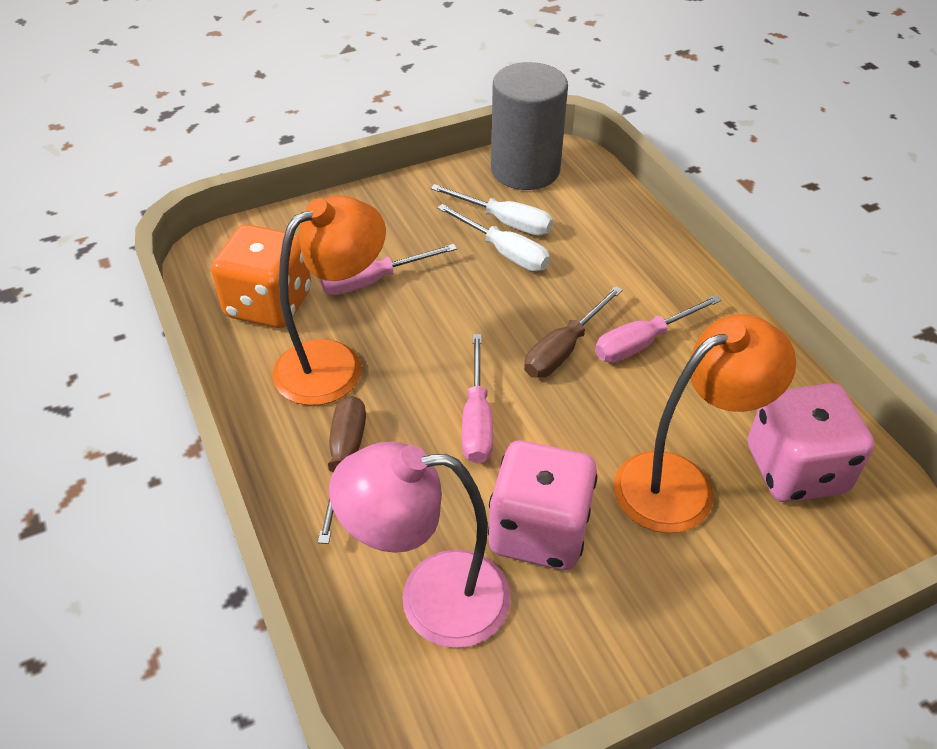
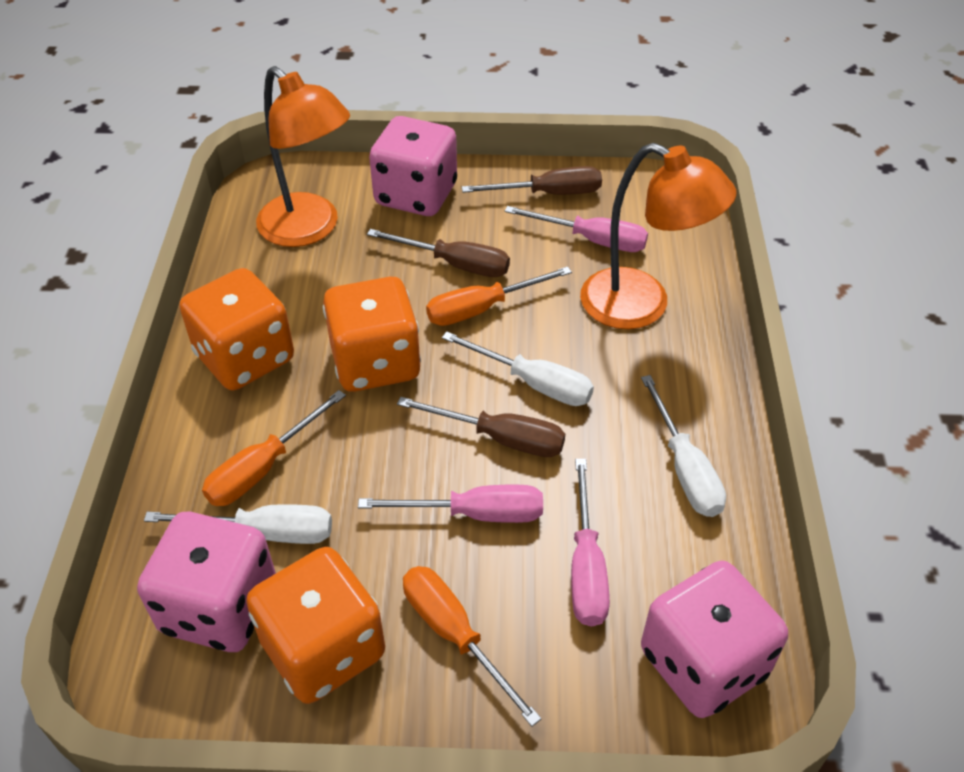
brown screwdriver: [318,396,366,544] [524,286,623,378] = 2 -> [367,229,510,277] [397,397,565,457] [462,166,602,195] = 3
grey cylinder: [491,62,568,190] = 1 -> none = 0
orange dice: [211,224,311,328] = 1 -> [179,268,294,390] [246,547,385,704] [323,277,421,392] = 3
orange screwdriver: none = 0 -> [202,390,346,506] [403,566,542,727] [426,266,572,326] = 3
pink dice: [488,441,597,570] [748,383,875,502] = 2 -> [137,512,276,652] [369,116,457,216] [641,561,788,718] = 3
pink lamp: [329,441,511,648] = 1 -> none = 0
white screwdriver: [430,184,553,236] [437,204,550,271] = 2 -> [144,504,332,544] [442,331,594,406] [641,375,726,517] = 3

